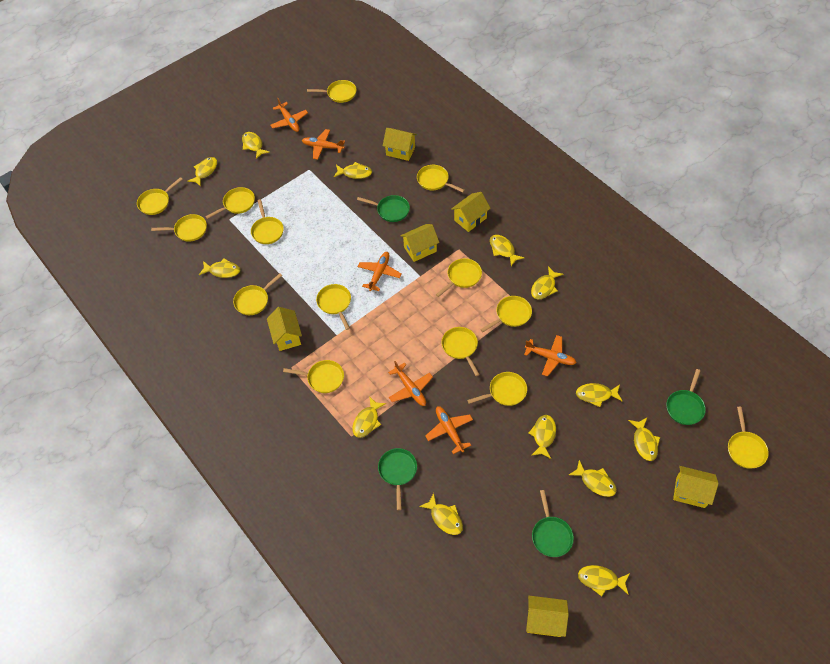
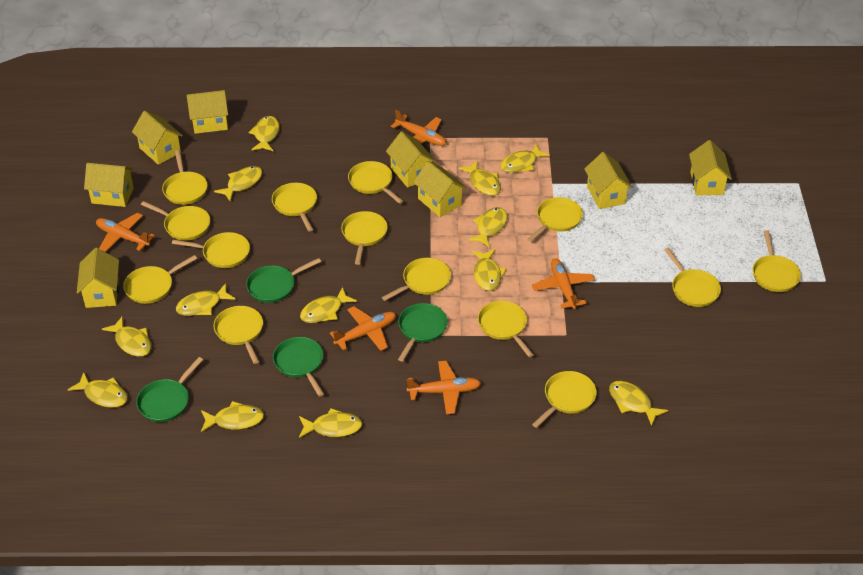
orange plane: [270,98,308,132] [302,129,345,160] [358,252,402,291] [388,361,433,406] [425,406,473,454] [524,335,576,377] = 6 -> [96,213,155,252] [330,306,396,351] [391,110,446,146] [407,361,481,414] [532,258,595,309] = 5
yellow house: [267,307,302,351] [383,128,417,161] [400,224,440,262] [451,192,491,232] [526,596,569,637] [673,466,718,508] = 6 -> [77,248,119,308] [84,163,134,207] [132,111,183,165] [187,90,228,134] [386,132,436,188] [413,161,467,217] [584,152,633,209] [689,140,732,195] = 8

